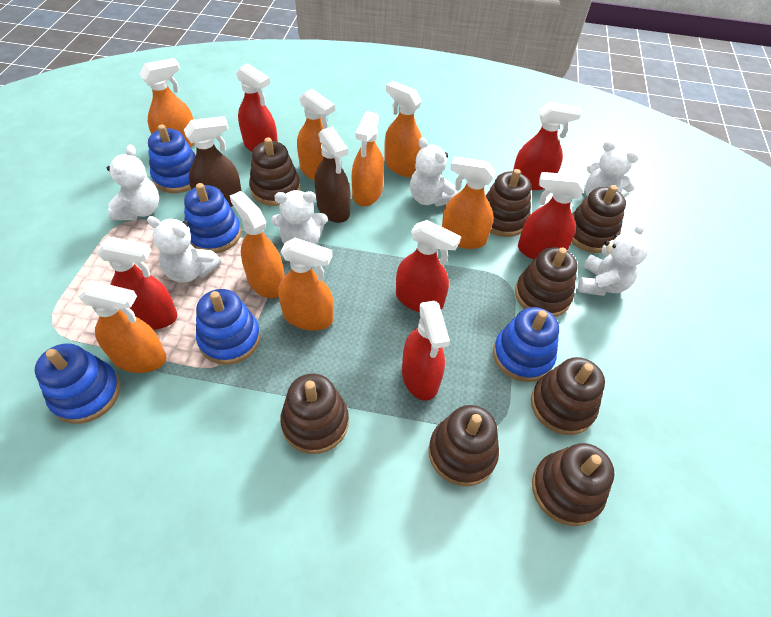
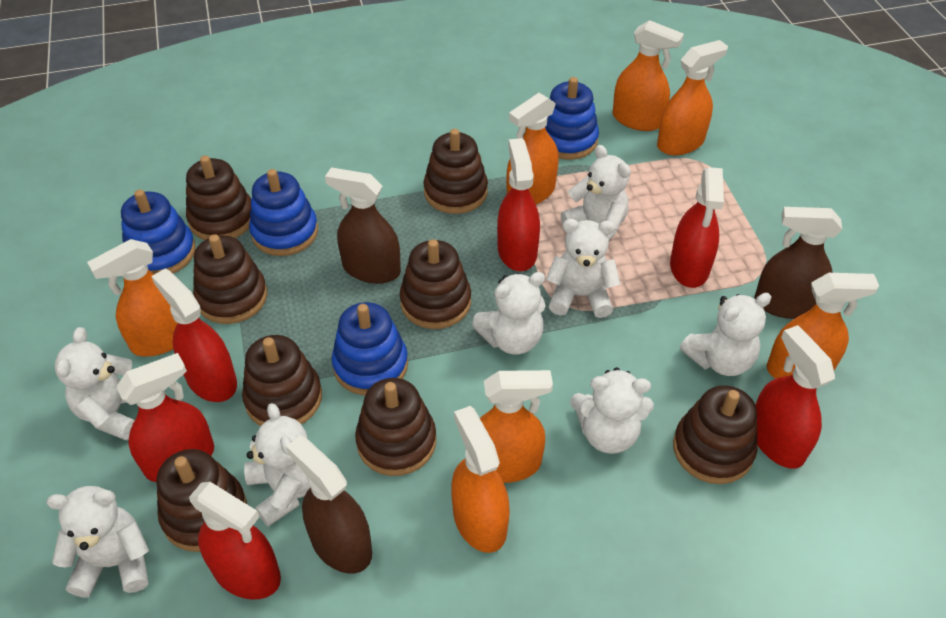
blue stacking toy: [35,343,120,424] [148,125,196,193] [184,183,241,253] [196,289,261,365] [493,307,559,382] = 5 -> [121,190,196,275] [249,169,318,256] [332,302,408,395] [545,77,599,160] = 4
brown spray bottle: [184,116,242,207] [315,126,351,223] = 2 -> [286,436,372,574] [325,167,401,284] [754,207,842,319] = 3
orange spray bottle: [78,281,166,373] [139,58,195,147] [230,191,285,298] [278,238,334,331] [297,89,335,181] [351,111,384,206] [385,81,422,177] [442,156,496,249] = 8 -> [87,239,178,356] [451,406,510,553] [480,370,553,483] [506,93,559,204] [613,20,684,131] [657,40,728,155] [767,273,879,378] = 7
white teddy bear: [107,145,159,220] [147,216,221,283] [271,190,328,244] [410,137,457,207] [578,223,649,296] [585,141,639,198] = 6 -> [46,486,149,598] [55,327,135,441] [244,403,311,527] [472,272,546,354] [546,219,621,318] [561,145,631,240] [570,368,654,454] [680,293,771,376] = 8

